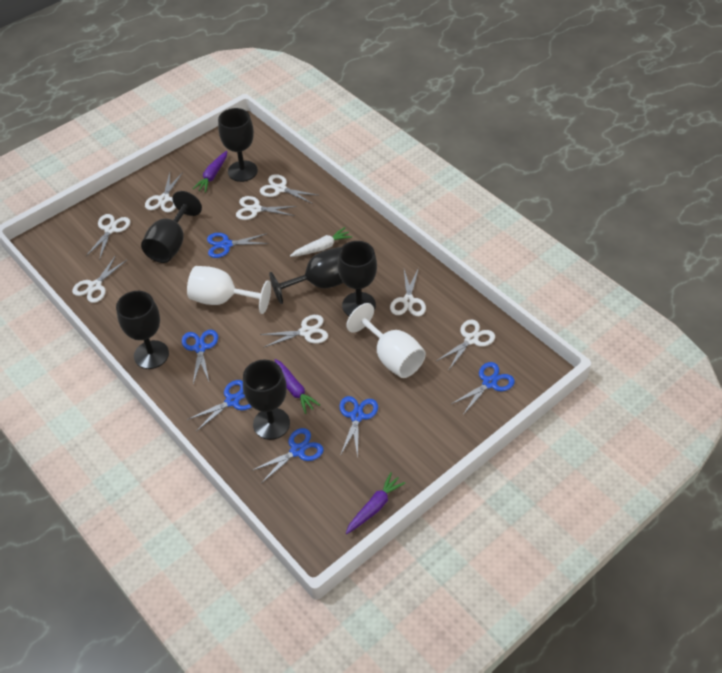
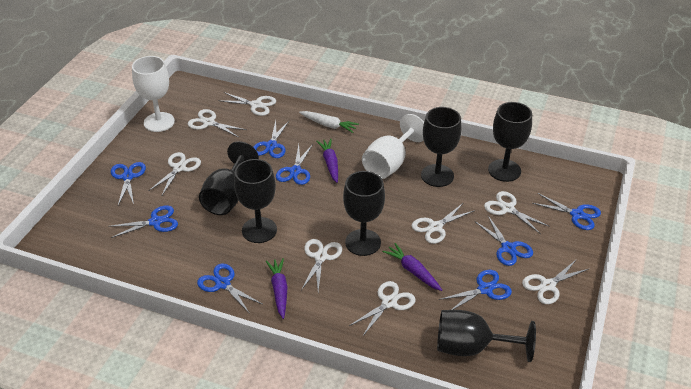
blue scissors: [182,330,218,384] [187,380,252,431] [207,233,269,258] [251,428,324,482] [339,396,378,458] [451,362,515,415] = 6 -> [108,205,178,238] [111,162,146,205] [197,264,262,314] [253,120,289,158] [276,144,313,185] [439,270,512,310] [474,216,533,266] [532,193,601,230] = 8

